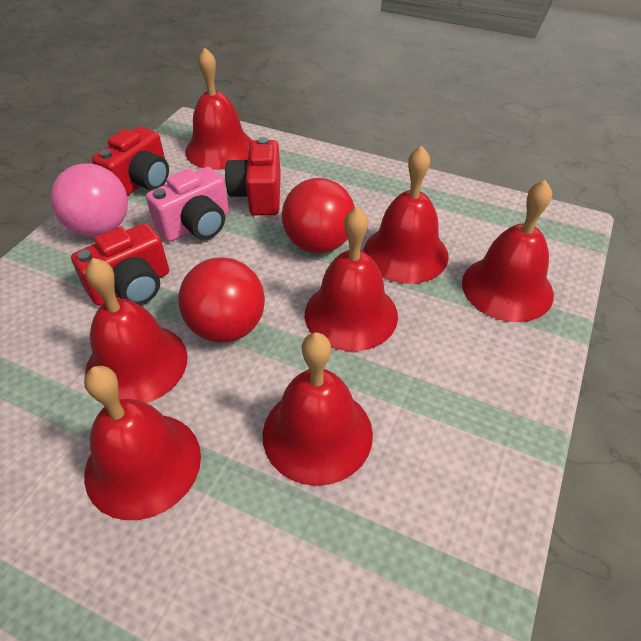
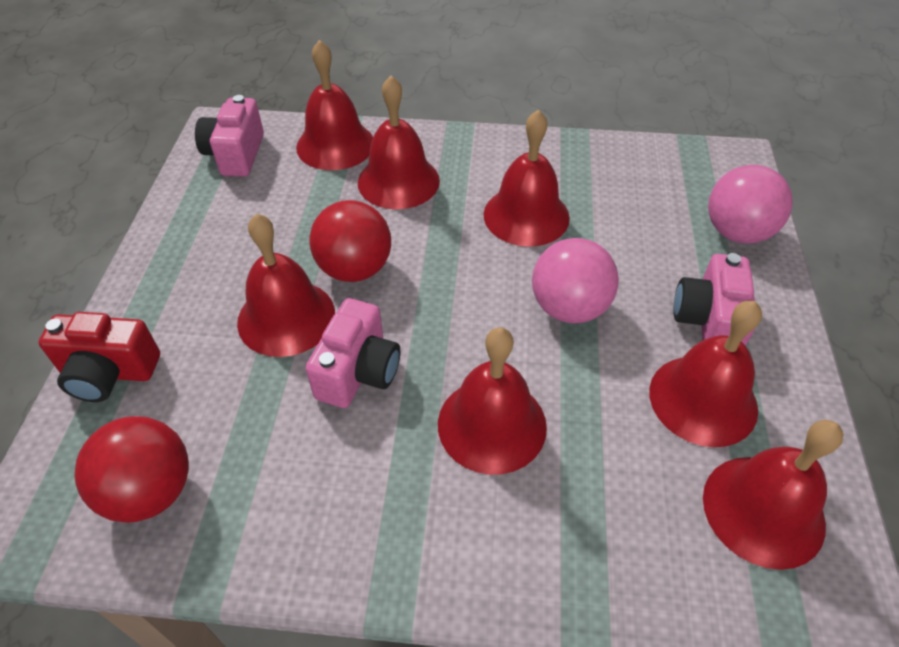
pink ball: [50,163,128,237] = 1 -> [532,238,619,323] [708,165,793,243] = 2
pink camera: [146,167,229,242] = 1 -> [195,95,264,177] [306,298,400,408] [673,253,755,346] = 3
red camera: [71,223,169,306] [92,126,169,196] [225,137,281,215] = 3 -> [39,312,160,402] = 1

